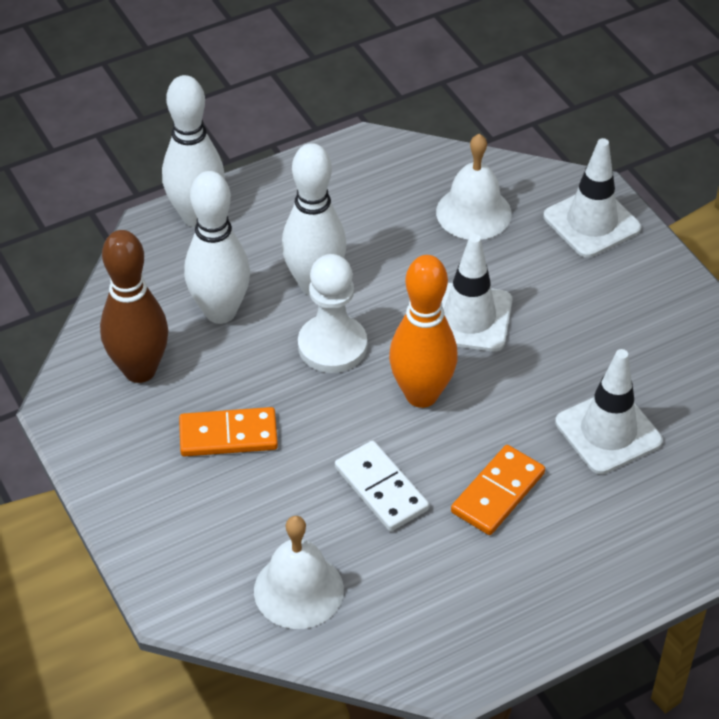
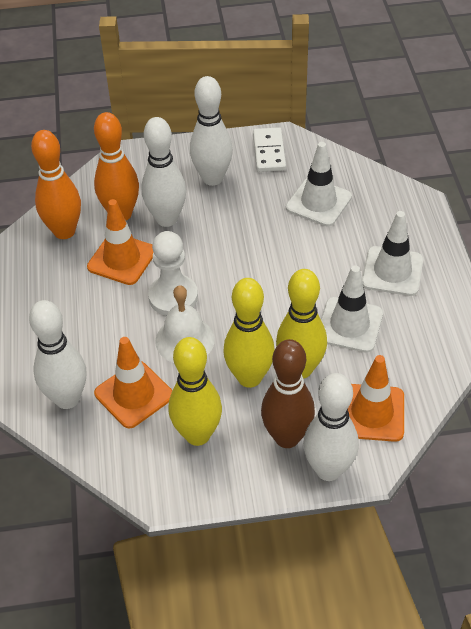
orange bowling pin: [389,255,458,408] = 1 -> [31,130,81,239] [94,112,139,221] = 2
orange domino: [179,407,278,456] [451,445,545,535] = 2 -> none = 0
orange traffic cone: none = 0 -> [87,199,154,285] [94,337,172,428] [348,355,404,442] = 3
white bell: [254,516,344,629] [436,134,512,240] = 2 -> [155,285,215,363] = 1
white bowling pin: [162,75,225,227] [184,171,250,324] [282,143,346,295] = 3 -> [29,300,86,409] [142,117,186,227] [190,76,233,186] [303,373,359,481] = 4
yellow bowling pin: none = 0 -> [169,337,222,446] [223,278,275,388] [276,269,327,379] = 3

